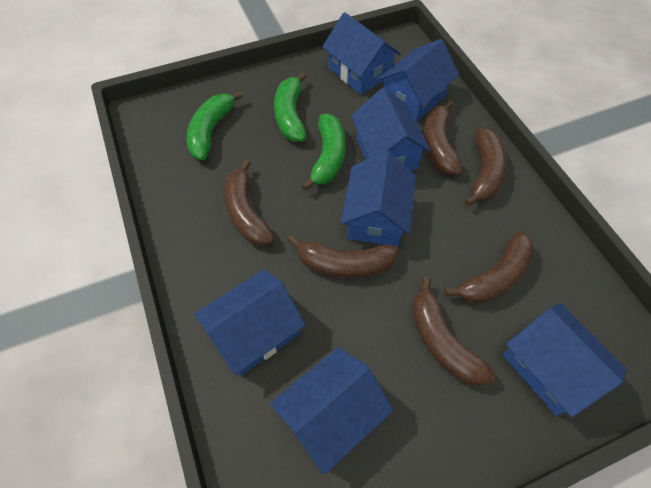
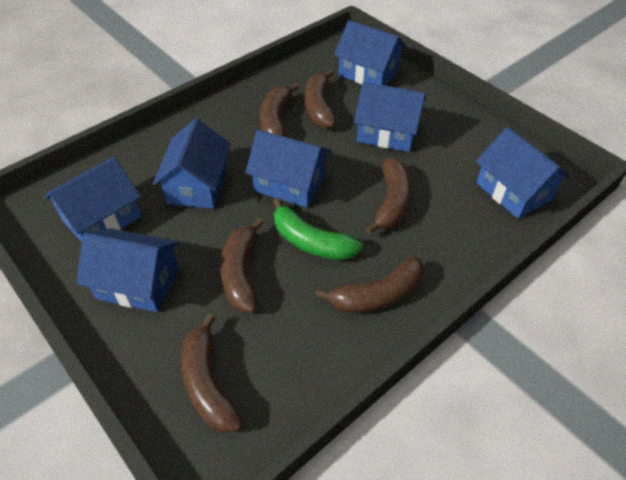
green banana: [186,91,243,160] [274,72,306,142] [301,114,346,191] = 3 -> [273,198,363,260] = 1

